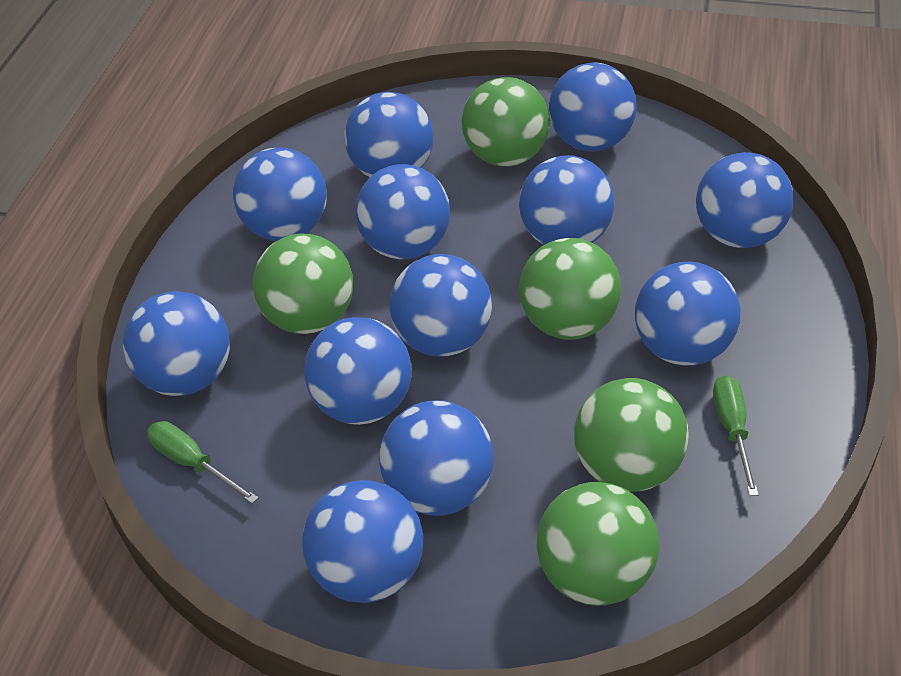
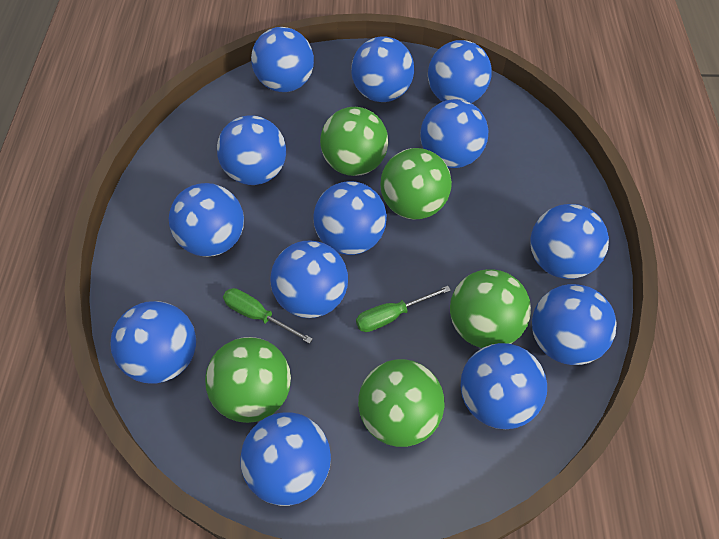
blue ball: [123,291,230,396] [233,148,327,241] [302,480,424,603] [304,317,412,425] [345,92,433,177] [355,164,450,259] [379,400,494,516] [390,254,492,357] [519,155,614,245] [549,63,637,151] [635,262,741,366] [696,152,794,248] = 12 -> [110,301,196,384] [169,183,244,257] [217,115,286,185] [240,412,331,506] [251,27,314,92] [270,240,348,318] [313,181,387,255] [351,36,414,102] [420,99,488,168] [428,40,492,103] [460,343,547,429] [530,204,609,279] [532,284,617,365] = 13

